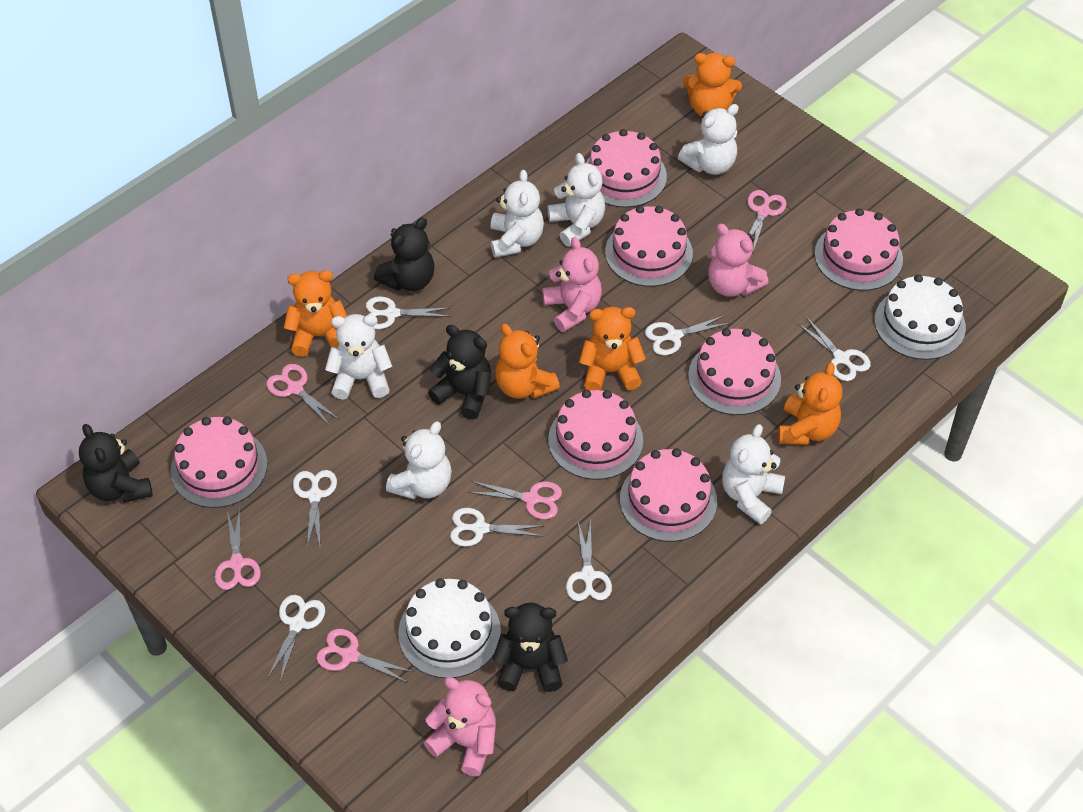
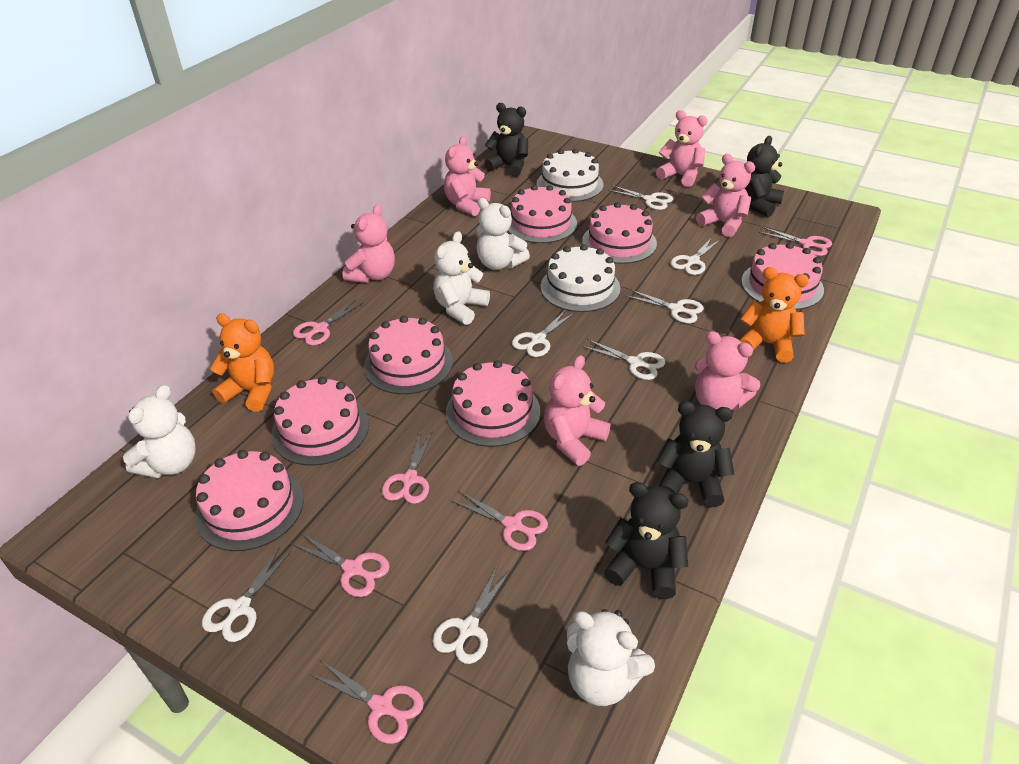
orange teddy bear: [284,270,347,357] [495,324,560,399] [579,307,646,391] [683,53,742,117] [778,363,842,445] = 5 -> [210,314,274,412] [740,267,809,363] = 2
pink scissors: [215,508,261,590] [266,364,339,426] [316,629,413,683] [468,481,562,519] [747,190,787,252] = 5 -> [291,533,390,597] [293,299,363,346] [310,660,424,744] [382,430,433,504] [450,491,548,551] [758,227,832,256] = 6
pink teddy bear: [424,677,496,776] [542,237,602,332] [708,224,769,297] = 3 -> [343,204,395,283] [444,136,491,216] [544,355,611,466] [656,110,707,187] [694,331,761,410] [696,154,755,237] = 6
white teddy bear: [325,314,392,400] [386,421,452,499] [491,170,544,258] [547,153,605,247] [678,104,739,175] [722,424,785,524] = 6 -> [123,385,196,478] [433,231,490,325] [476,198,530,270] [567,609,655,706] = 4

